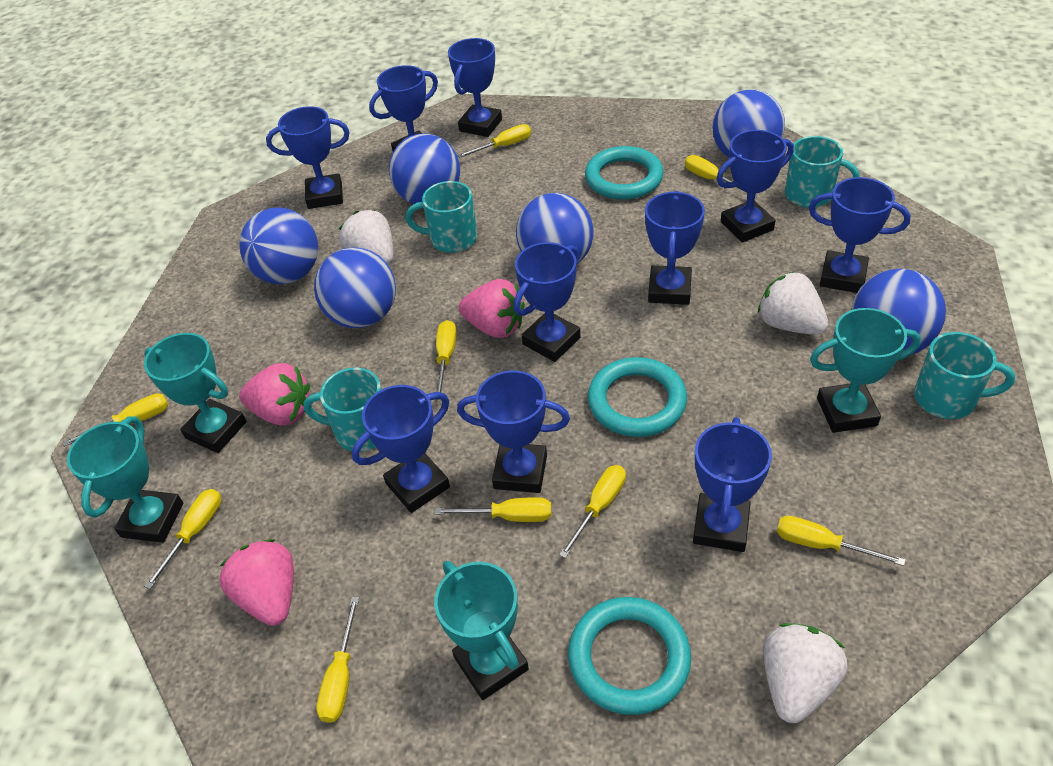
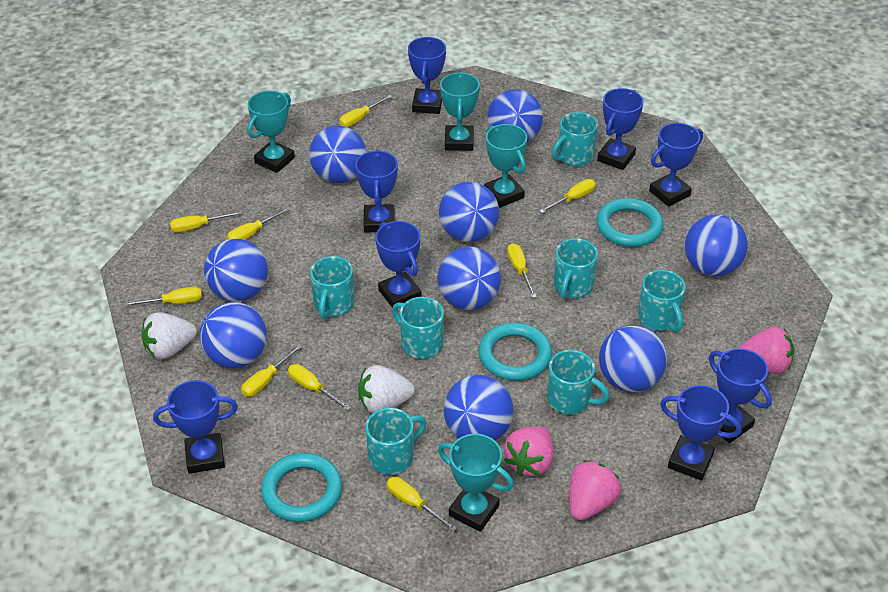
blue ball: [240,208,318,284] [314,247,396,328] [389,133,460,204] [516,193,593,264] [712,89,785,157] [852,269,946,355] = 6 -> [199,302,267,368] [204,239,268,302] [309,126,367,183] [437,246,501,310] [439,182,499,242] [444,375,513,441] [487,89,543,143] [599,325,667,392] [685,215,748,277] = 9
blue trophy: [266,106,350,209] [352,385,450,513] [369,65,438,151] [448,38,502,137] [457,370,570,493] [514,242,581,362] [645,191,705,305] [693,417,772,552] [716,130,794,243] [809,177,911,293] = 10 -> [153,380,238,474] [355,150,398,232] [375,221,422,308] [408,37,446,114] [597,88,644,170] [649,123,703,207] [660,385,741,481] [709,348,772,443] = 8
turquoise mug: [303,367,382,452] [405,181,477,253] [785,136,860,208] [914,332,1015,419] = 4 -> [310,256,354,319] [366,408,426,475] [392,297,444,359] [547,350,609,414] [552,112,598,166] [554,238,598,299] [638,270,686,332] = 7
white strawberry: [339,210,393,265] [758,271,828,335] [763,623,848,723] = 3 -> [142,312,197,359] [358,365,415,413] = 2

